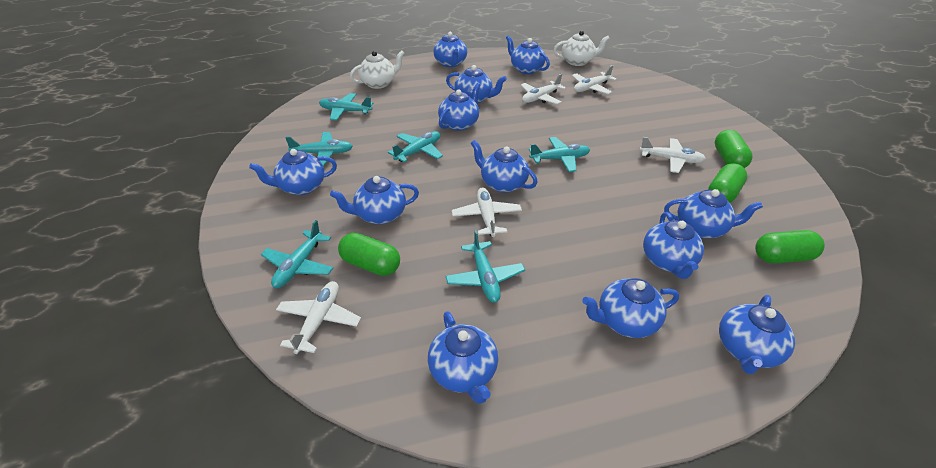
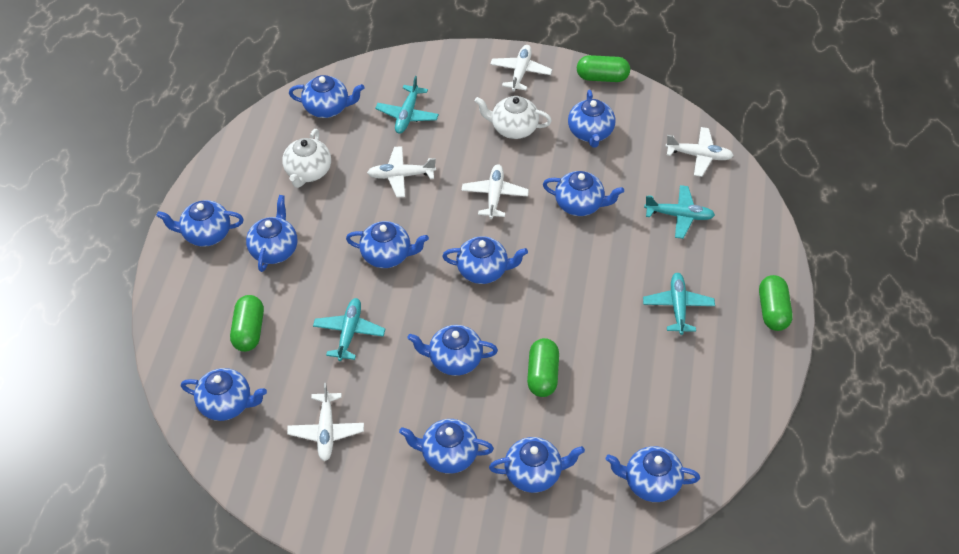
turquoise plane: [261,220,333,288] [285,132,353,166] [319,93,373,120] [388,131,443,162] [445,230,525,303] [529,137,590,172] = 6 -> [313,298,385,361] [375,76,439,134] [643,273,715,335] [644,185,715,239] = 4

